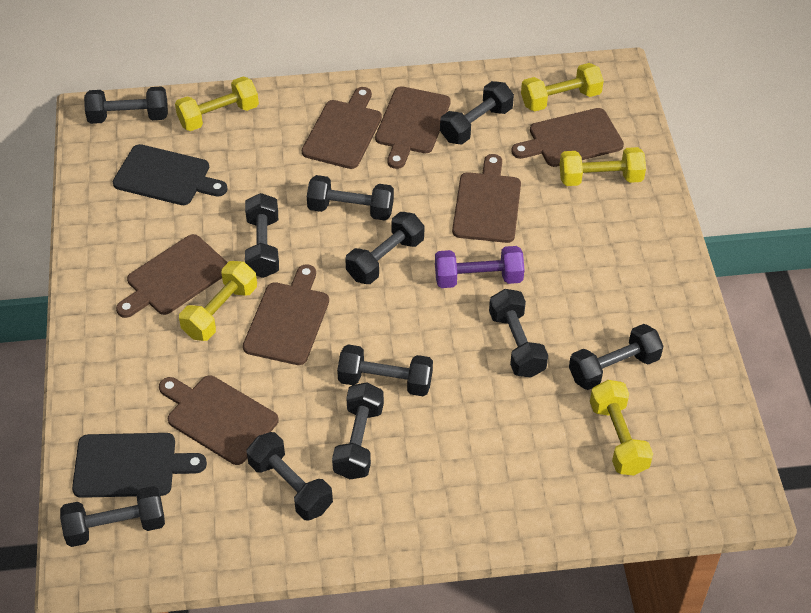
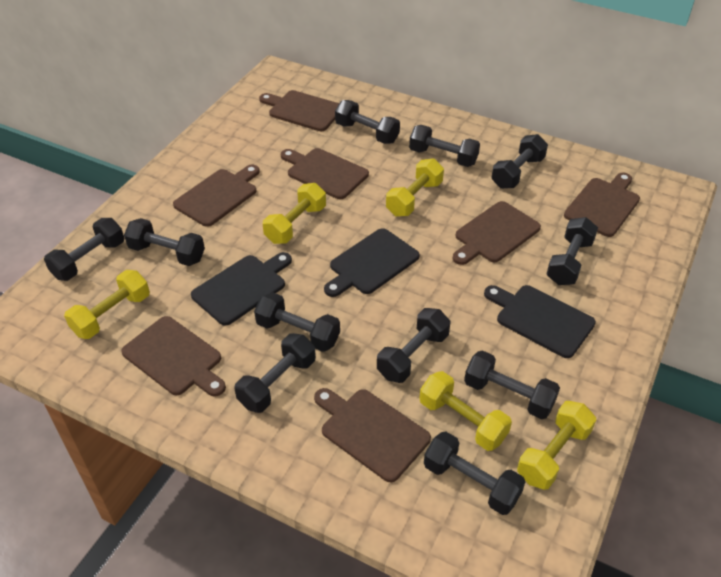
black cutting board: [72,433,207,498] [113,144,228,205] = 2 -> [191,252,292,326] [324,228,420,297] [484,285,596,358] = 3
purple dumbbell: [435,246,524,288] = 1 -> none = 0

